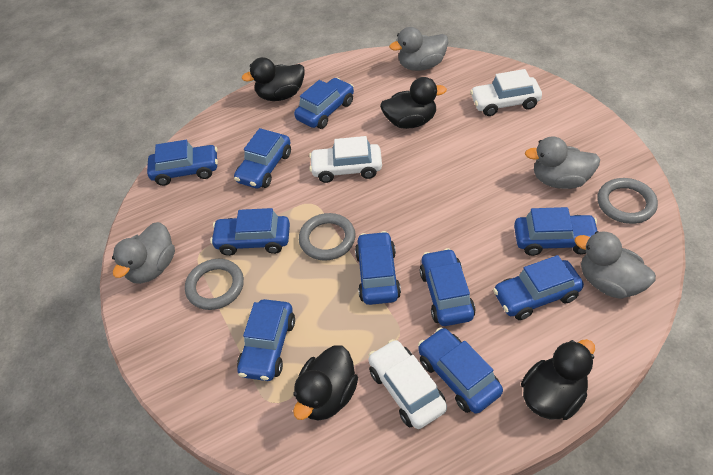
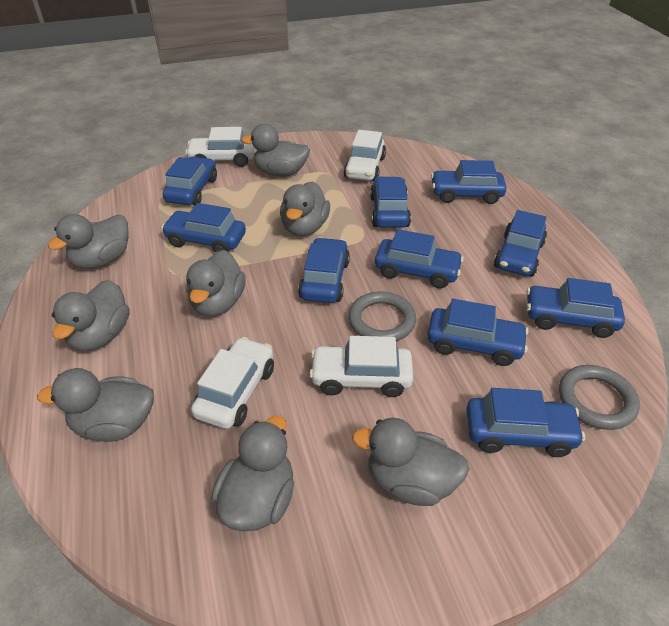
black duck: [242,57,305,101] [293,346,358,421] [380,77,447,129] [521,339,595,420] = 4 -> none = 0
grey duck: [112,222,175,284] [389,27,448,71] [525,136,600,189] [574,231,656,299] = 4 -> [37,368,154,442] [48,214,129,269] [52,280,129,351] [186,250,246,316] [211,415,294,532] [241,124,310,177] [280,181,330,236] [352,418,469,506] = 8
grey ring: [185,259,244,310] [299,213,355,261] [597,178,658,224] = 3 -> [348,291,416,341] [559,365,640,430] = 2
white car: [309,136,382,183] [368,339,447,429] [470,69,542,116] = 3 -> [185,127,255,167] [191,337,274,429] [309,336,413,397] [344,130,386,181] = 4

